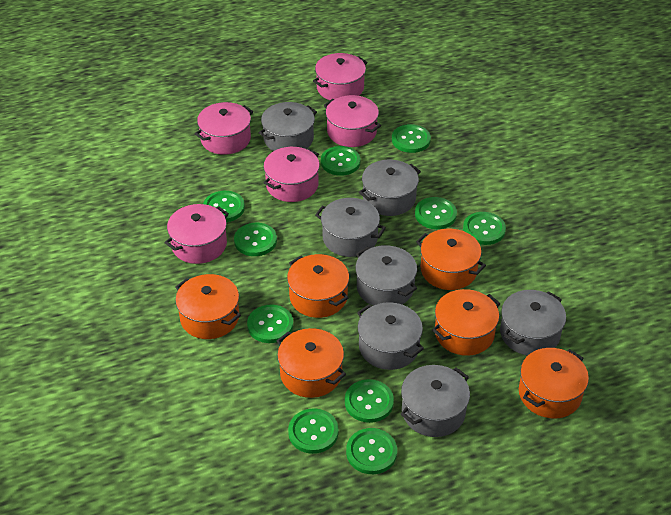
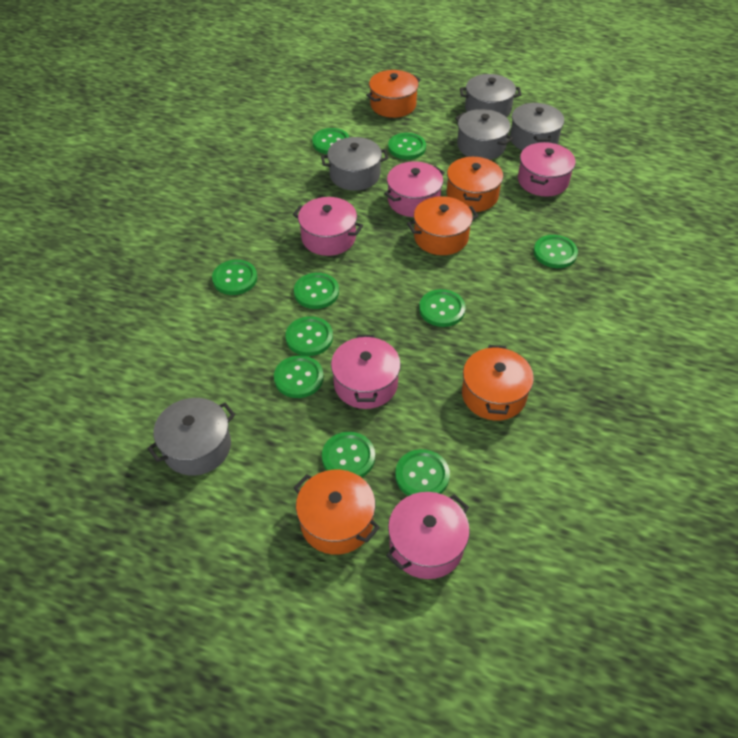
grey pot: [259,102,317,151] [315,198,386,257] [355,245,417,306] [357,302,424,370] [359,160,421,216] [401,365,470,437] [500,290,566,355] = 7 -> [147,398,235,476] [321,137,388,191] [455,109,513,160] [460,74,521,117] [510,103,564,151] = 5
orange pot: [175,274,241,339] [277,328,346,398] [287,254,349,318] [416,229,486,290] [432,289,501,356] [519,348,589,419] = 6 -> [293,470,380,555] [366,70,421,118] [407,196,478,255] [447,156,503,212] [462,345,534,420] = 5

